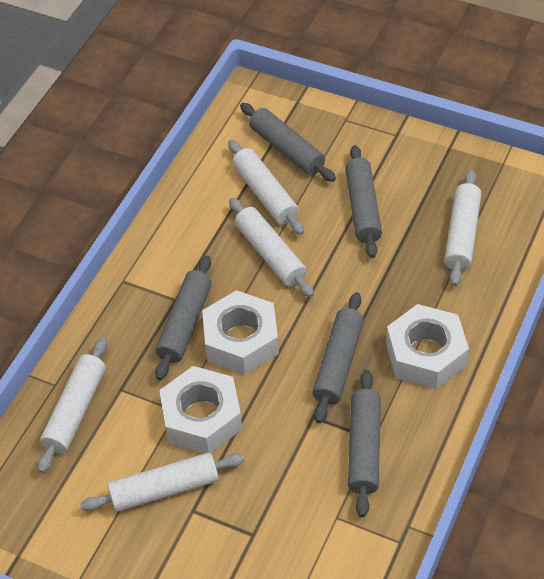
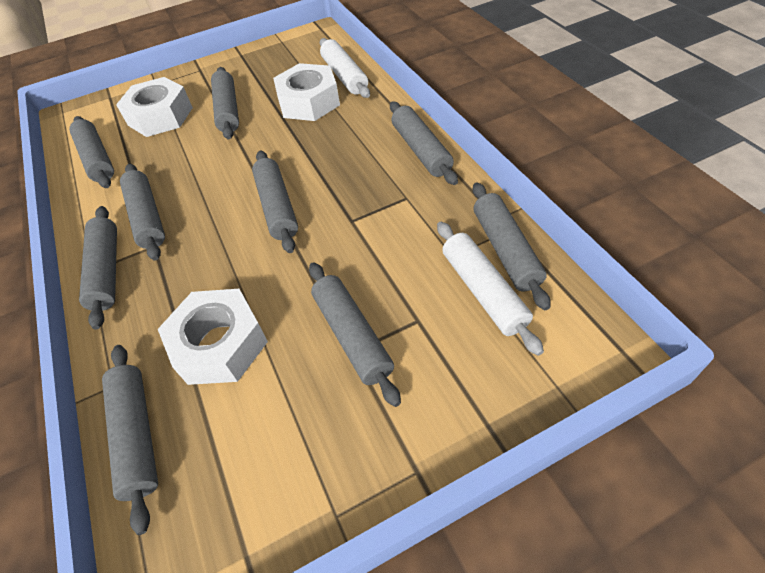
grey rolling pin: [155,256,212,380] [240,103,336,182] [312,292,364,423] [345,145,382,258] [348,370,381,517] = 5 -> [69,116,114,188] [79,206,117,330] [102,345,158,535] [120,164,165,261] [211,67,239,140] [252,150,298,253] [309,262,401,407] [390,101,458,185] [473,182,550,310] = 9
white rolling pin: [38,338,107,473] [80,452,245,512] [228,140,304,235] [229,198,314,297] [444,170,482,286] = 5 -> [320,38,370,98] [437,222,544,356] = 2

